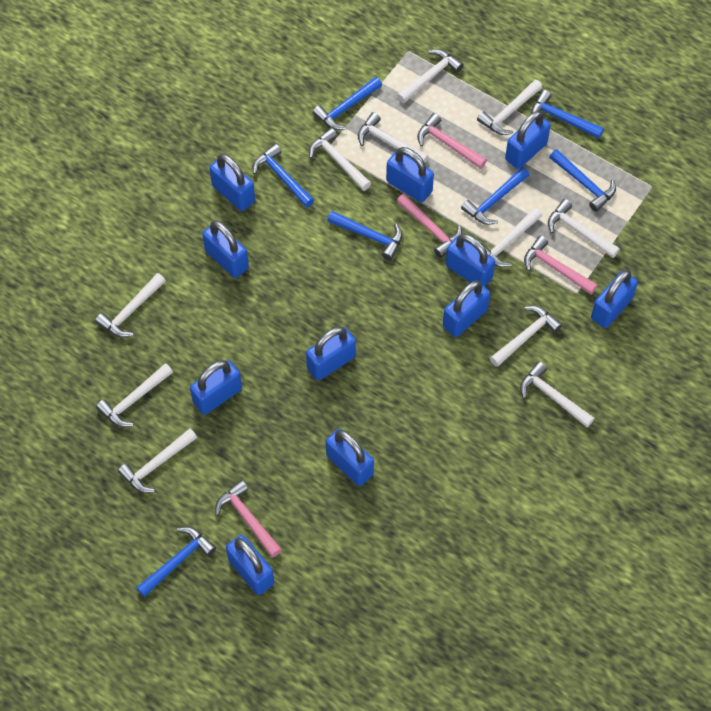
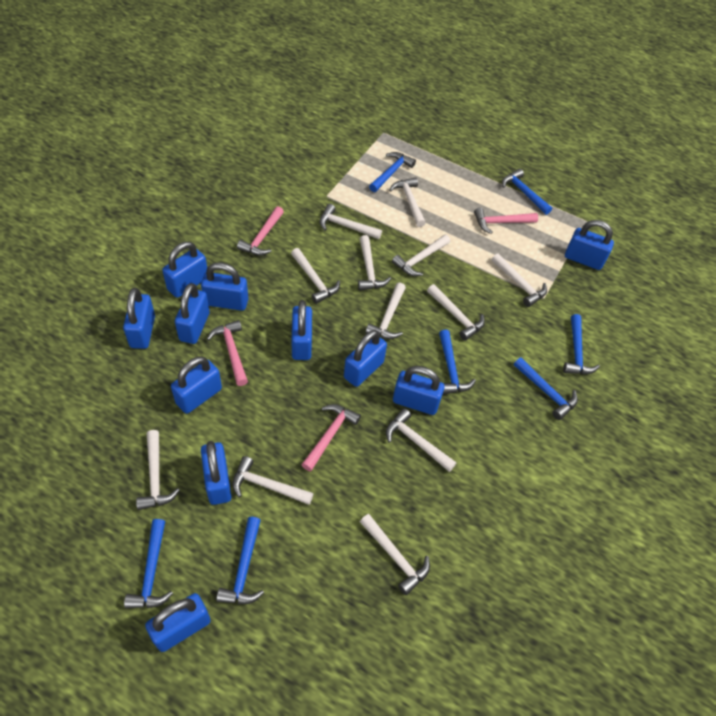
white hammer: [95,273,166,337] [96,363,173,427] [118,428,197,493] [309,128,371,191] [358,112,428,163] [397,49,463,103] [477,80,543,135] [481,208,542,267] [490,306,562,367] [520,361,595,428] [548,199,620,258] = 11 -> [136,430,180,510] [232,456,314,505] [291,248,340,304] [320,204,382,239] [358,235,391,291] [360,514,430,595] [366,282,406,339] [386,408,457,472] [389,177,426,227] [392,234,450,276] [427,284,485,341] [491,253,547,307] = 12

